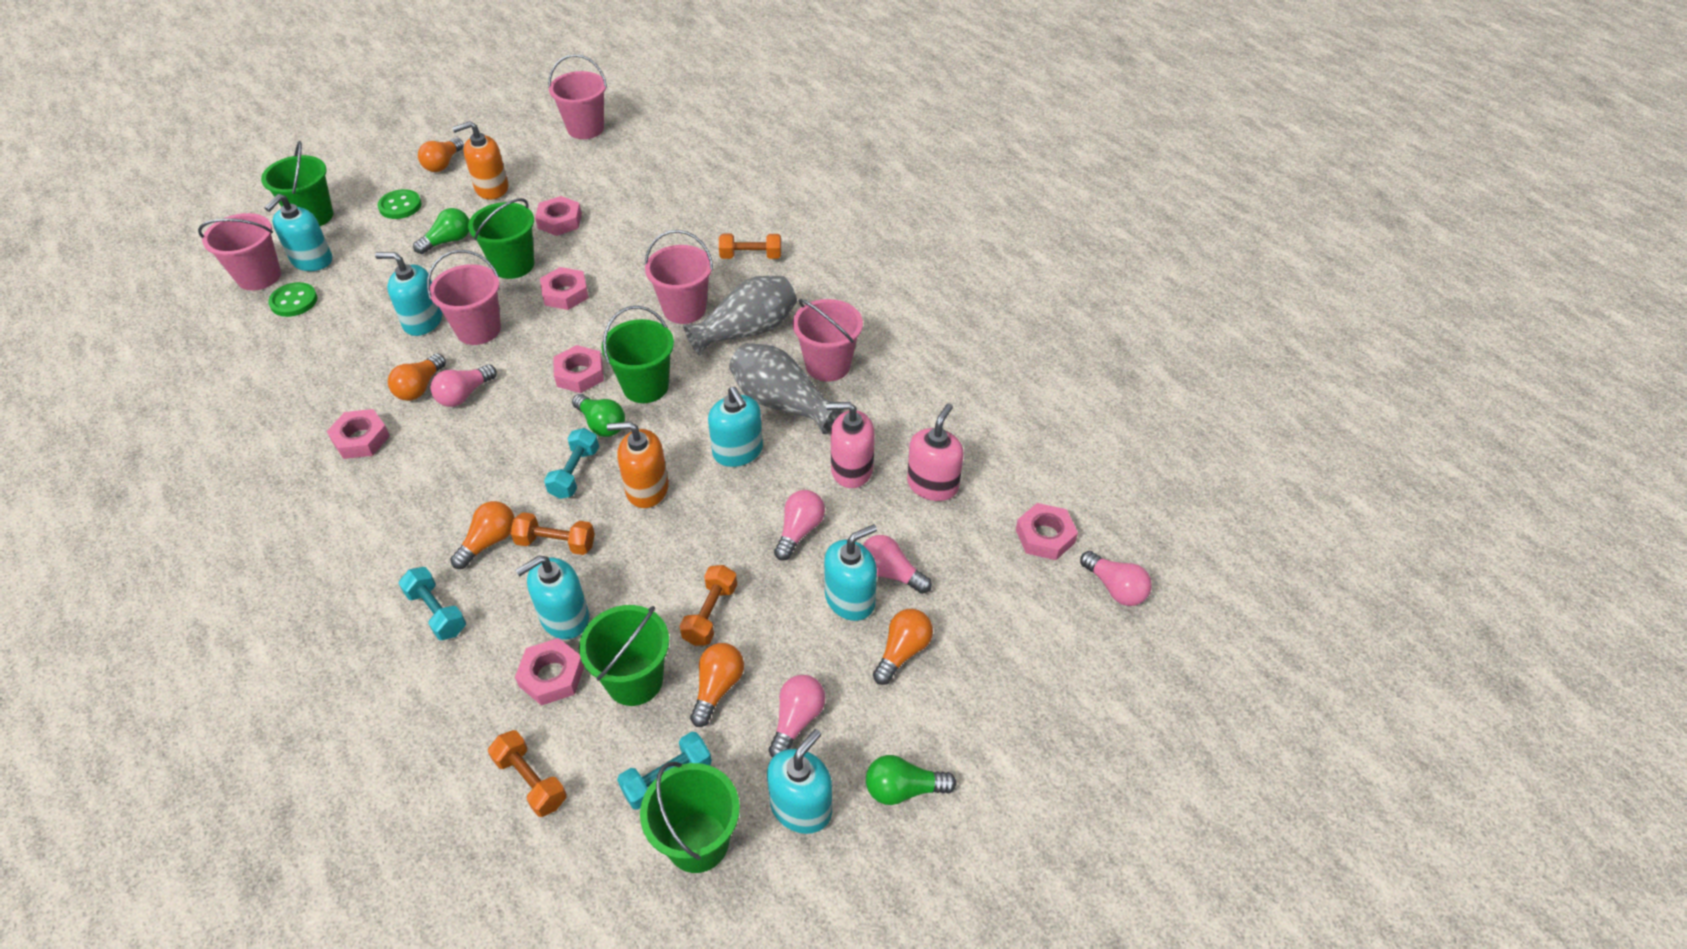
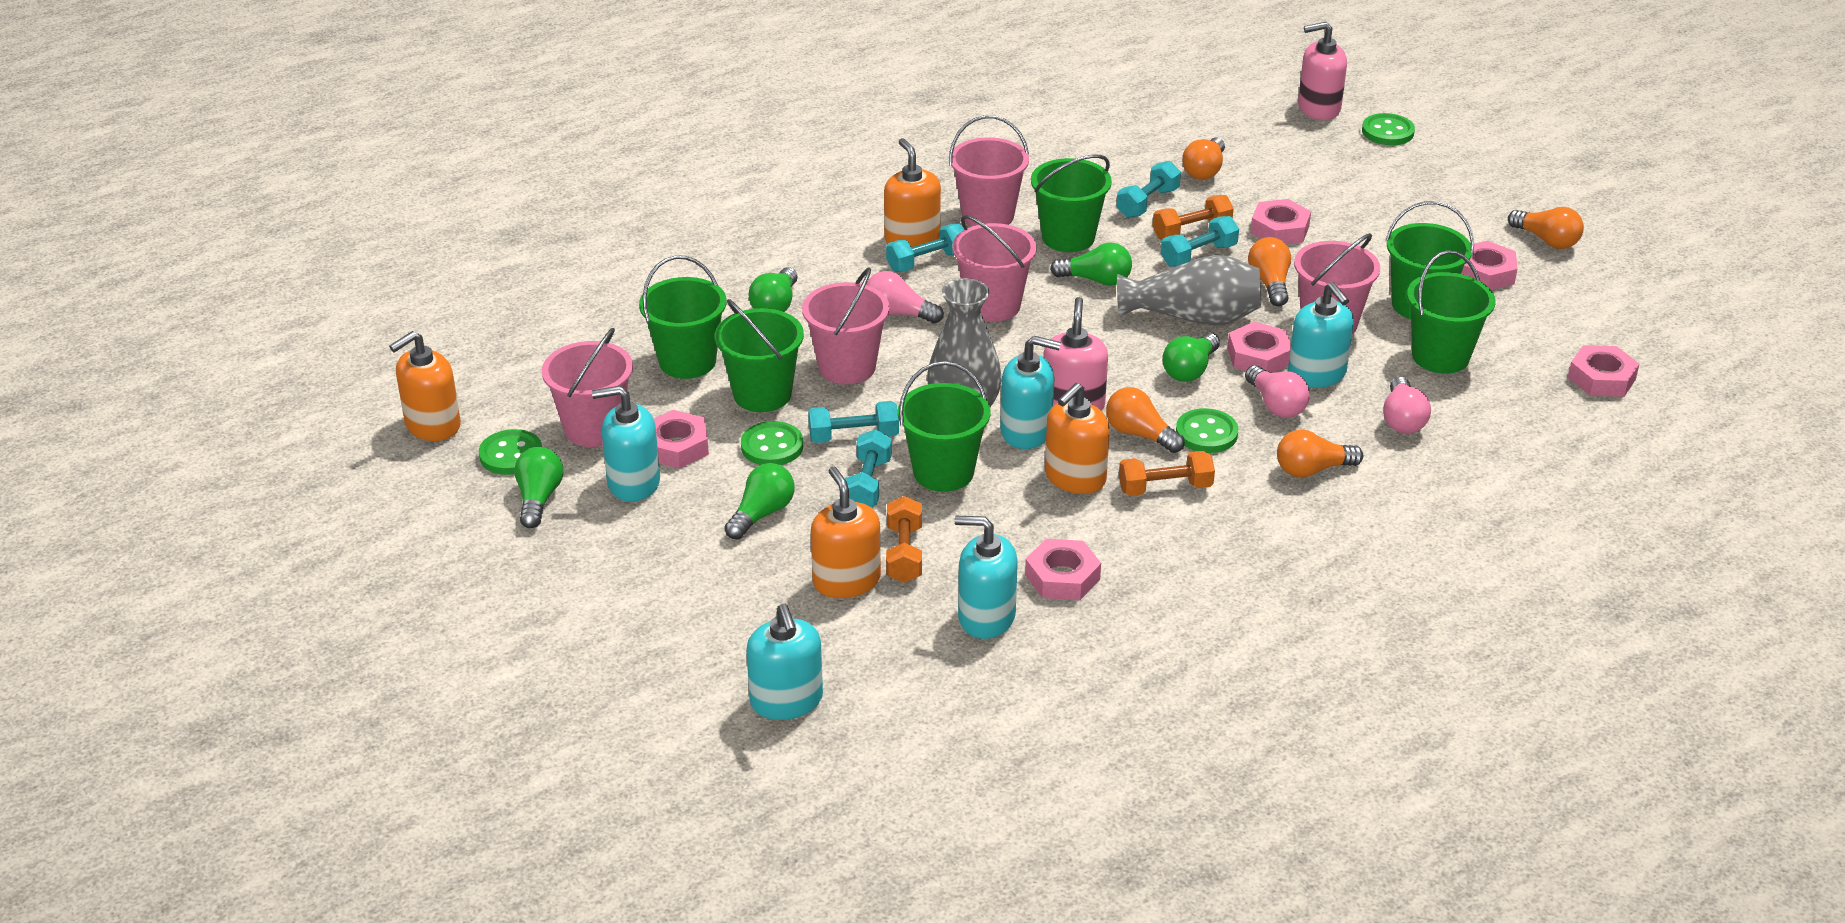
green bucket: [261,141,333,226] [468,198,534,279] [579,605,669,706] [602,306,674,403] [640,761,740,873] = 5 -> [639,255,726,379] [715,299,804,412] [898,361,990,492] [1031,155,1112,252] [1385,201,1474,319] [1407,250,1495,374] = 6
green button: [268,282,317,317] [378,189,421,219] = 2 -> [479,429,542,475] [741,421,803,465] [1176,408,1239,453] [1362,113,1415,145] = 4
green light bulb: [413,208,469,254] [572,394,625,437] [866,755,957,805] = 3 -> [514,447,564,528] [724,463,795,539] [749,267,798,312] [1050,243,1132,286] [1162,333,1220,382] = 5
orange dumbbell: [488,730,567,817] [510,512,595,555] [680,565,737,646] [719,234,781,259] = 4 -> [886,496,922,583] [1119,451,1215,496] [1153,195,1234,240] = 3
orange soap dispenser: [452,121,508,199] [607,422,669,508] = 2 -> [389,331,461,441] [811,466,881,598] [884,138,941,247] [1045,383,1110,494] = 4
pink light bulb: [430,364,497,407] [769,675,825,758] [774,490,825,561] [863,535,932,594] [1080,551,1152,606] = 5 -> [866,271,944,323] [1245,365,1310,418] [1383,377,1431,434] = 3
turquoise dumbbell: [398,567,466,640] [544,428,599,499] [617,732,712,810] = 3 -> [808,401,899,443] [845,429,892,507] [886,224,964,272] [1117,161,1181,218] [1161,216,1239,267] = 5
turquoise soap dispenser: [264,194,332,271] [375,252,442,336] [515,556,589,639] [708,387,763,467] [767,729,832,834] [824,524,877,621] = 6 -> [592,386,660,502] [746,604,823,720] [955,516,1018,639] [1000,336,1061,449] [1288,282,1354,388] = 5

